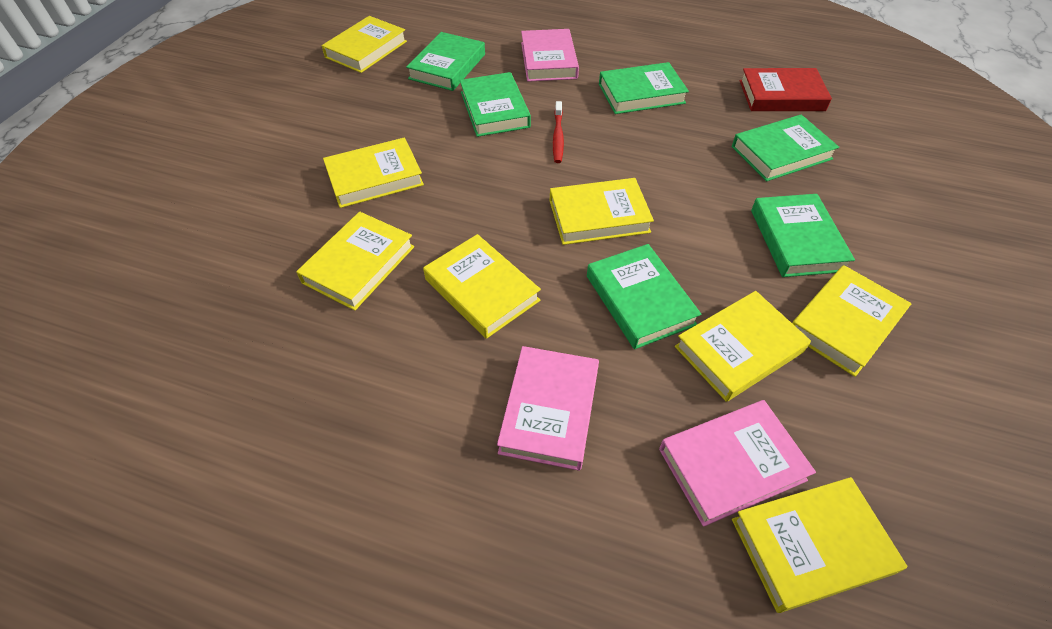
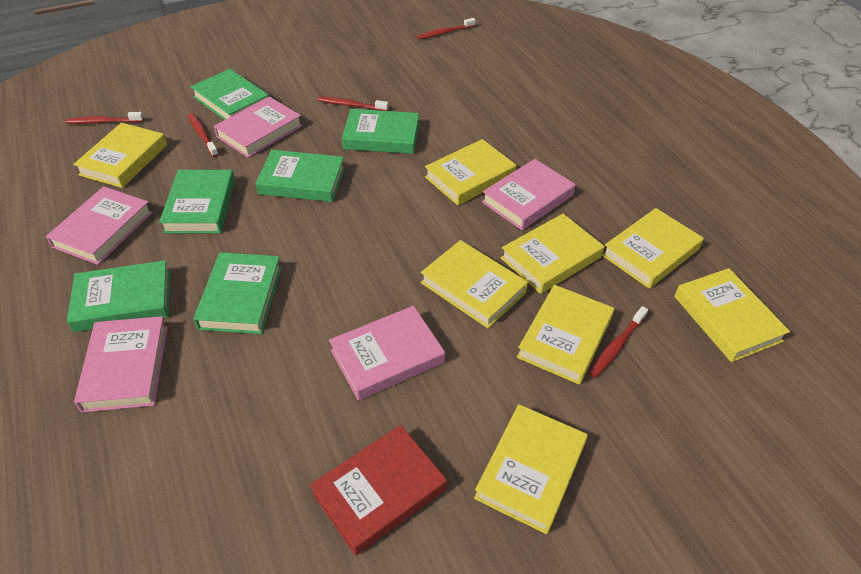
pink book: [497,346,599,471] [521,29,579,82] [659,400,816,527] = 3 -> [46,186,153,265] [74,316,168,413] [214,96,303,158] [329,306,445,400] [482,159,576,230] = 5
red toothbrush: [553,101,564,163] = 1 -> [65,112,144,124] [188,113,219,157] [317,96,388,111] [417,18,476,40] [589,306,648,378] = 5

